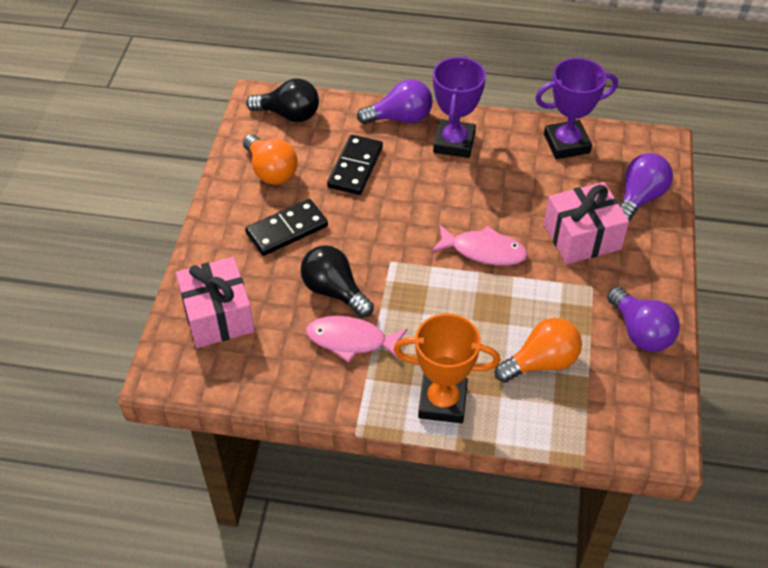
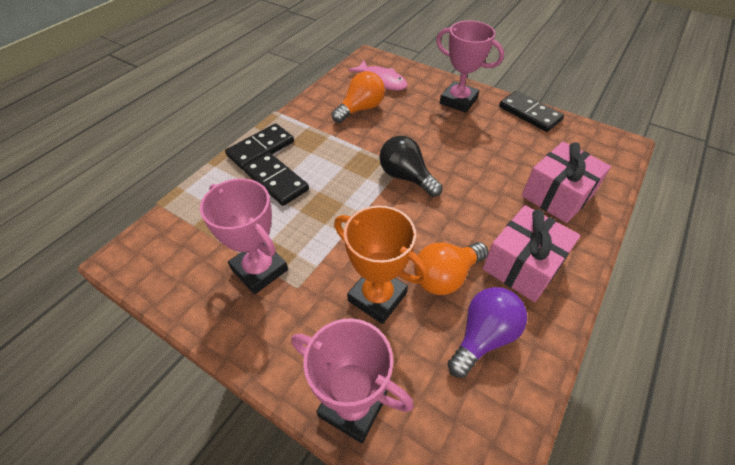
black domino: [245,199,328,256] [327,135,383,195] = 2 -> [225,123,294,170] [243,152,309,206] [499,91,564,132] = 3
black light bulb: [246,79,319,122] [300,245,374,317] = 2 -> [379,136,443,197] = 1
pink fish: [306,316,408,363] [431,225,528,266] = 2 -> [348,60,408,91] = 1
pink trophy: none = 0 -> [200,178,288,294] [292,318,414,443] [436,21,504,113] = 3
purple light bulb: [357,79,433,124] [607,287,680,352] [619,153,673,222] = 3 -> [448,287,527,377] = 1
purple trophy: [433,56,486,158] [535,58,618,159] = 2 -> none = 0

